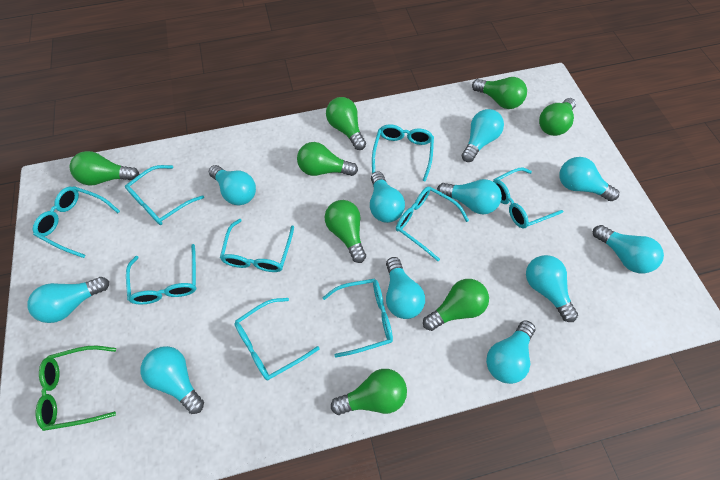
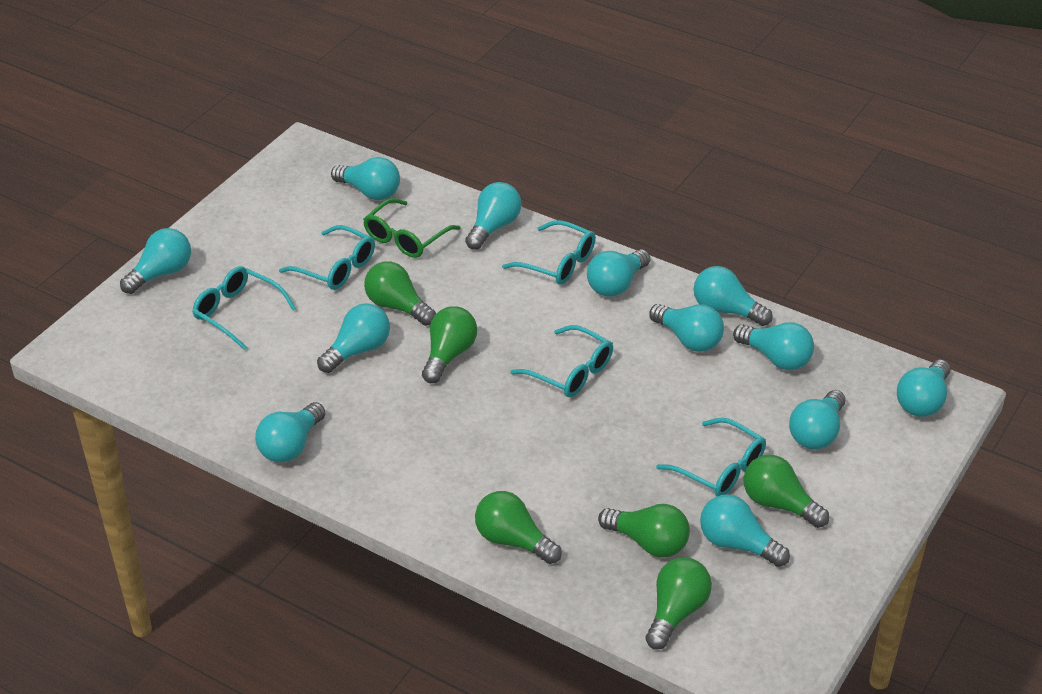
green light bulb: [70,151,140,185] [297,142,358,176] [325,200,366,263] [326,97,366,150] [331,369,407,415] [423,279,489,331] [472,77,527,109] [539,98,576,136] = 8 -> [364,261,436,326] [422,306,477,383] [475,491,562,564] [598,504,690,558] [645,557,712,650] [743,455,829,528] = 6
turquoise glasses: [33,186,120,258] [125,165,204,225] [126,244,197,304] [220,219,294,272] [234,298,320,380] [322,279,393,357] [372,124,434,182] [396,186,469,261] [493,168,563,228] = 9 -> [192,266,296,350] [279,225,375,290] [502,220,596,285] [510,325,613,397] [656,418,766,496] = 5
turquoise light bulb: [27,277,109,323] [141,346,204,414] [209,165,256,205] [370,171,405,223] [386,257,425,319] [437,179,502,214] [462,109,504,162] [486,320,535,384] [526,255,578,322] [559,157,619,201] [593,225,664,273] = 11 -> [120,228,191,294] [255,402,326,462] [317,303,390,373] [331,157,400,200] [465,182,521,250] [587,249,650,297] [649,304,724,352] [694,266,773,326] [700,495,790,567] [733,322,814,370] [789,390,845,449] [897,359,950,417] = 12

